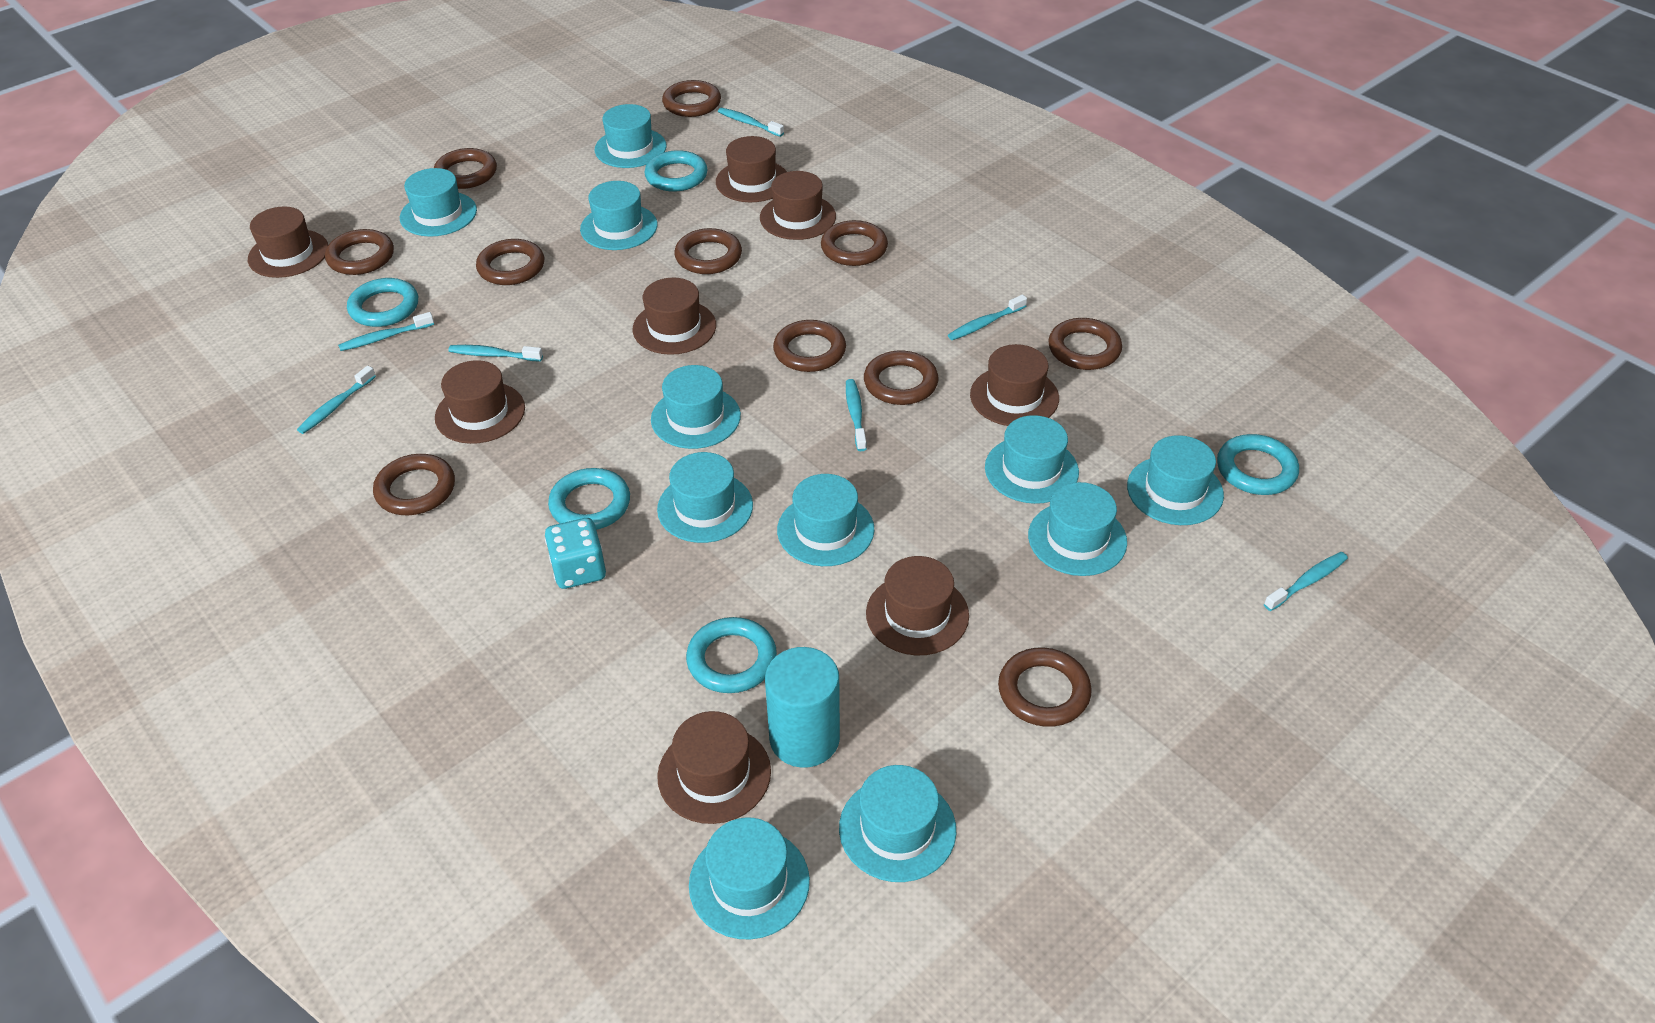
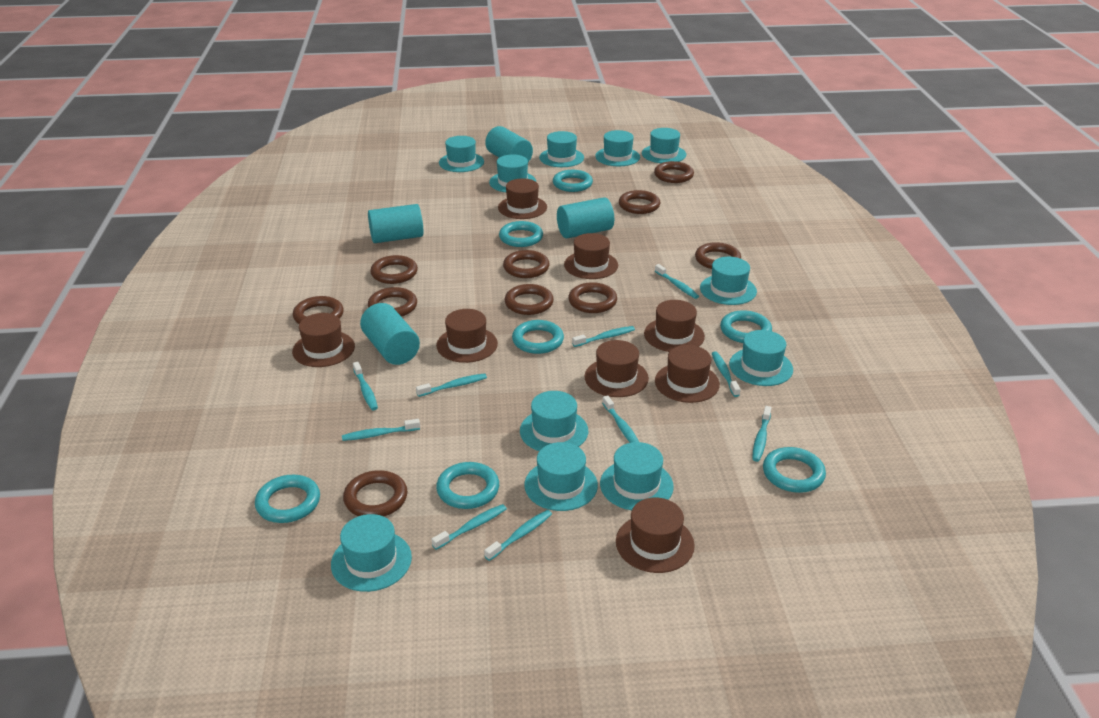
brown ring: [325,229,394,275] [373,454,455,515] [434,148,497,189] [476,239,544,285] [662,80,721,117] [674,228,742,274] [773,320,846,372] [821,220,888,266] [864,351,938,405] [998,648,1092,727] [1048,318,1122,370] = 11 -> [293,296,344,324] [343,470,407,516] [368,287,417,317] [370,255,418,284] [503,250,550,278] [505,284,554,315] [568,282,617,313] [619,190,660,214] [654,161,694,183] [695,242,741,269] = 10
turquoise cylinder: [765,647,840,768] = 1 -> [360,303,420,365] [368,204,423,243] [485,126,533,162] [557,197,614,238] = 4
turquoise dice: [545,518,606,589] = 1 -> none = 0
turquoise ring: [347,278,418,327] [548,468,630,530] [645,150,708,192] [686,617,777,693] [1217,434,1299,495] = 5 -> [255,475,320,523] [436,462,499,509] [499,221,543,247] [512,320,564,354] [553,170,593,192] [720,310,772,343] [763,447,826,493] = 7
turquoise toothbrush: [297,366,376,434] [338,312,434,351] [448,345,543,361] [718,108,784,137] [846,379,867,451] [948,295,1027,340] [1264,552,1348,611] = 7 -> [342,419,420,441] [353,362,378,410] [416,373,487,397] [432,504,507,550] [484,510,552,561] [572,326,635,347] [602,395,639,443] [655,264,699,299] [712,351,741,397] [752,406,771,462] = 10

